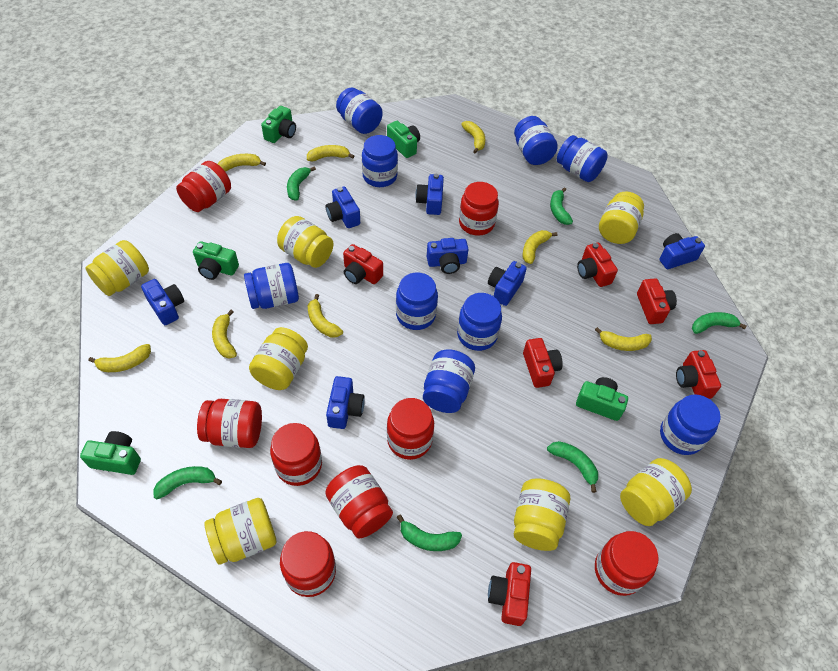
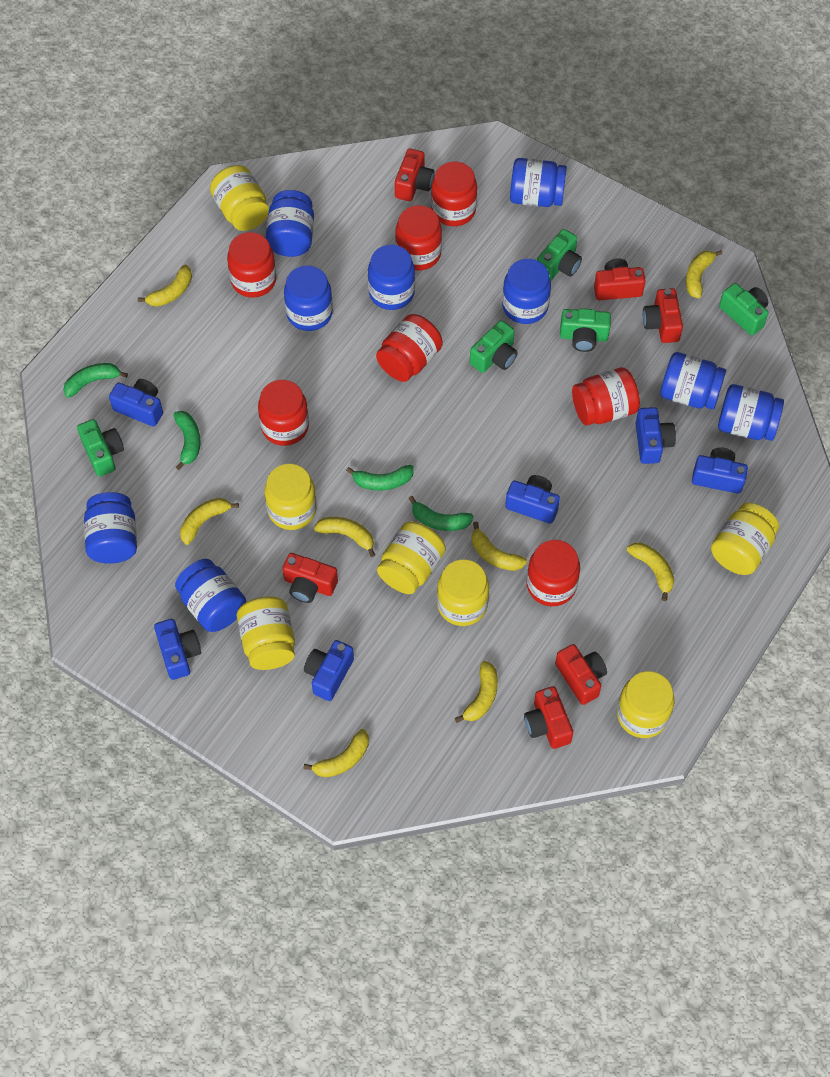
blue camera: [141,279,184,325] [326,186,360,228] [326,376,365,429] [416,174,444,215] [427,238,469,274] [488,261,527,306] [659,233,705,269] = 7 -> [109,379,163,427] [154,619,201,680] [304,640,354,701] [505,475,560,524] [635,407,676,464] [692,447,748,494] = 6
green banana: [153,466,222,499] [287,166,316,200] [397,514,462,551] [547,441,598,493] [550,187,573,225] [692,312,746,334] = 6 -> [63,363,128,398] [173,411,201,470] [346,465,414,491] [408,496,474,531] = 4
red jar: [176,161,231,212] [197,399,262,448] [270,423,322,486] [280,531,336,597] [325,465,393,538] [387,398,434,460] [459,182,499,236] [595,531,658,596] = 8 -> [227,232,277,298] [258,380,309,446] [376,314,443,382] [395,205,442,270] [431,161,477,226] [527,540,580,606] [572,367,640,425] = 7

